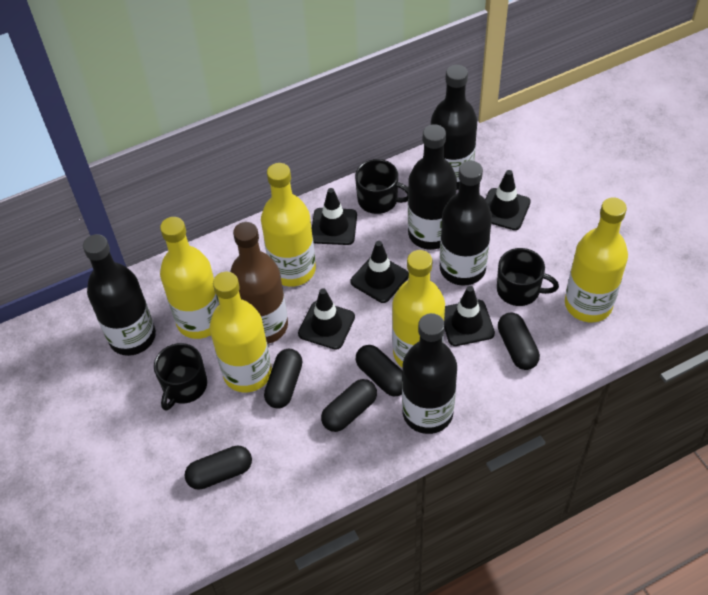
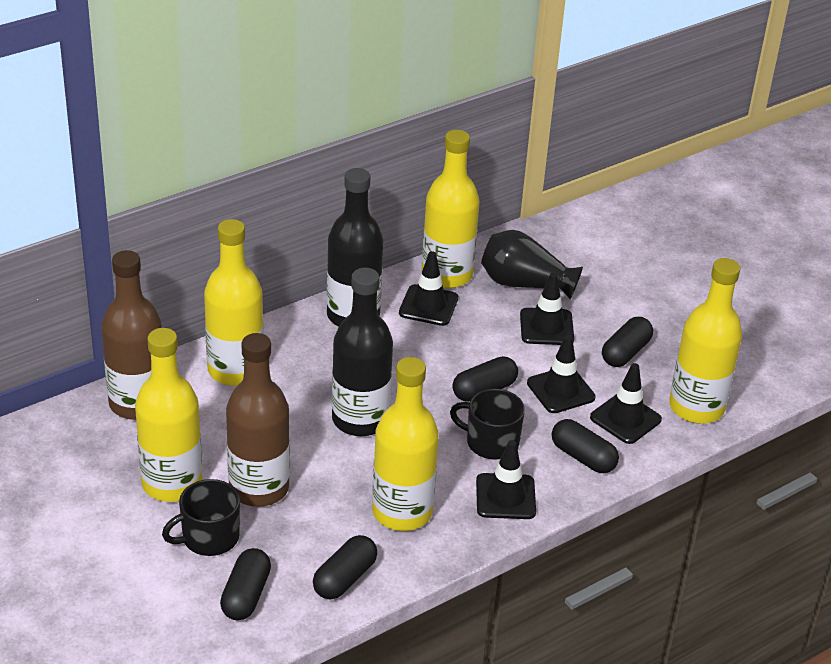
black bottle: [83,234,156,356] [402,313,457,434] [408,124,457,250] [431,65,477,190] [440,161,492,286] = 5 -> [327,168,383,326] [332,268,393,436] = 2
black mug: [154,343,207,411] [355,159,408,214] [497,248,559,306] = 3 -> [162,479,240,556] [450,389,525,460] = 2
black vase: none = 0 -> [481,230,583,299] = 1
brown bottle: [230,222,288,344] = 1 -> [101,250,162,420] [226,333,290,507] = 2

